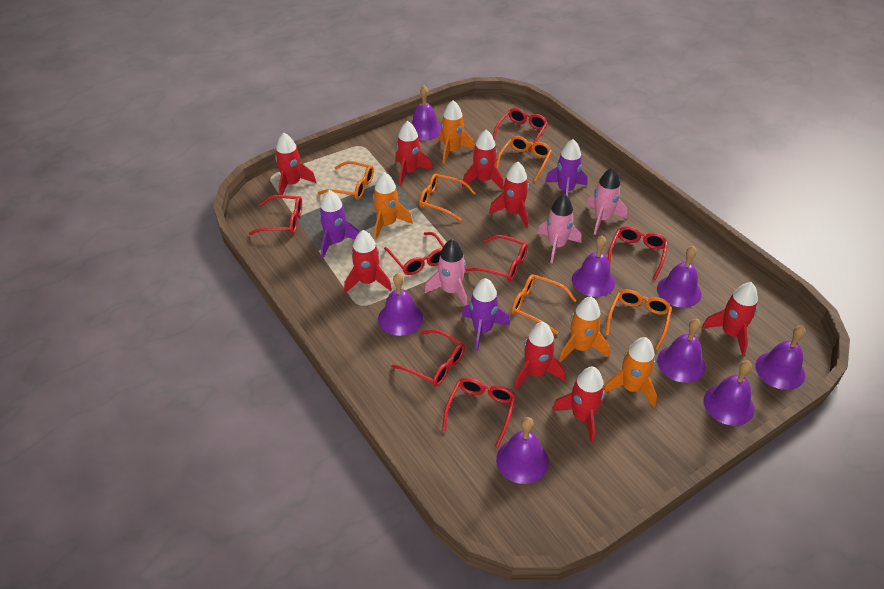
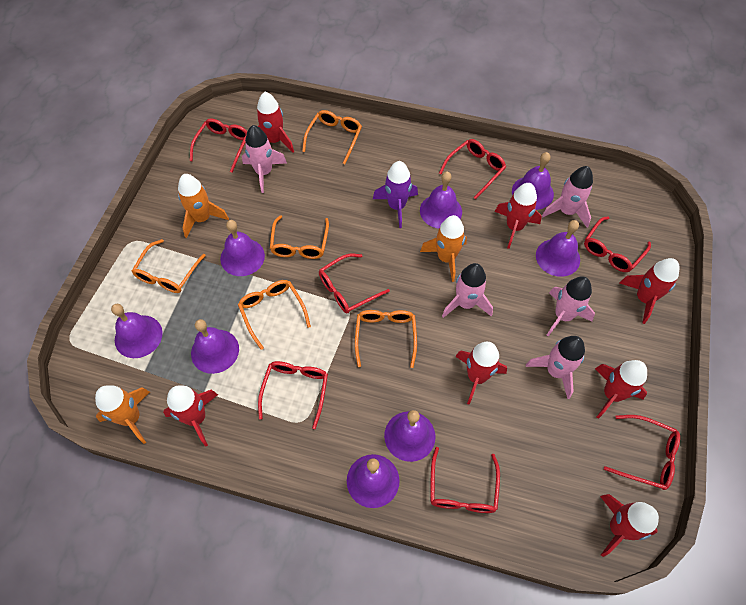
orange rocket: [373,172,413,239] [438,100,475,164] [559,296,609,363] [603,337,657,407] = 4 -> [95,385,150,444] [178,174,229,238] [420,215,467,282] = 3
pink rocket: [424,239,468,306] [537,194,581,264] [586,167,628,235] = 3 -> [242,125,287,193] [442,263,493,318] [526,336,585,399] [542,166,593,228] [547,276,595,337] = 5
purple rocket: [319,190,359,258] [462,278,510,352] [545,139,587,197] = 3 -> [373,161,418,228] = 1
red rocket: [275,133,316,195] [344,230,392,294] [395,121,433,186] [462,129,504,190] [489,162,529,228] [514,322,565,389] [552,367,605,443] [702,282,758,356] = 8 -> [163,385,218,447] [257,92,294,152] [455,342,507,405] [495,183,542,249] [595,360,647,419] [600,494,659,557] [620,258,680,324] = 7

